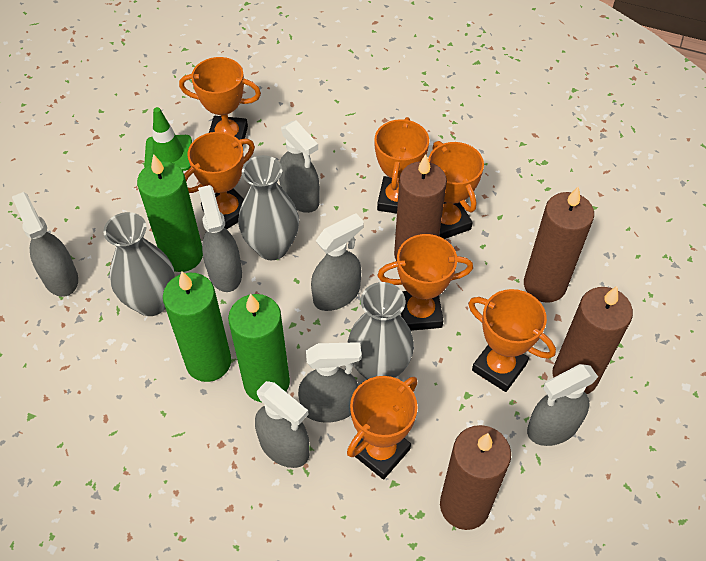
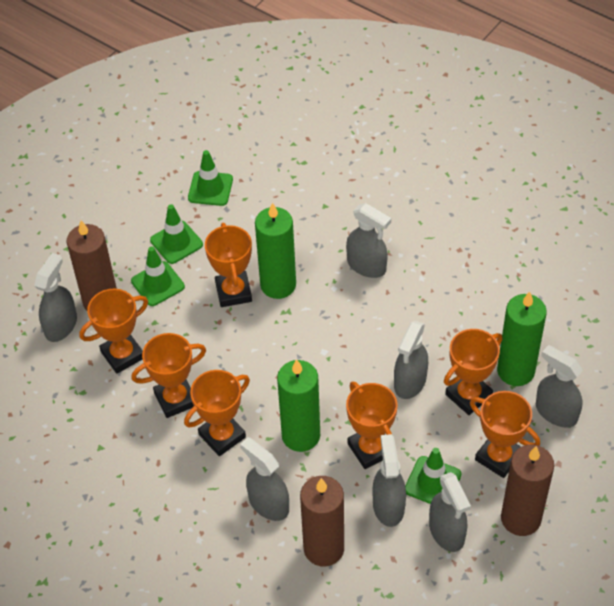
brown candle: [394,154,447,261] [440,425,511,530] [524,186,594,303] [552,286,633,394] = 4 -> [67,221,117,311] [300,476,344,567] [501,445,554,536] = 3
green traffic cone: [144,107,192,171] = 1 -> [131,246,185,306] [150,204,203,264] [188,150,233,206] [405,448,462,504] = 4
grey vase: [103,212,175,316] [238,155,299,260] [347,282,414,380] = 3 -> none = 0

